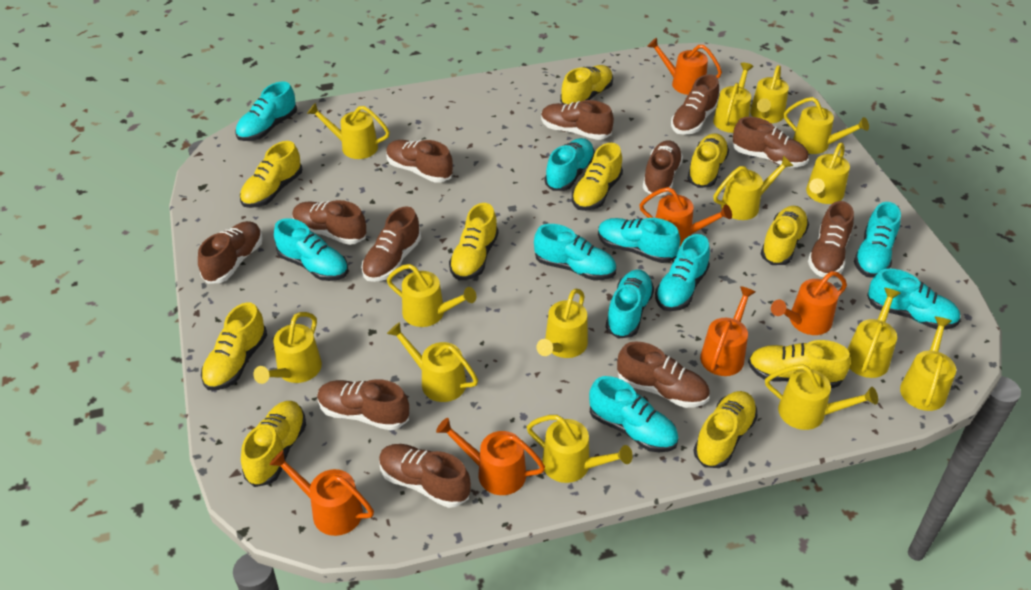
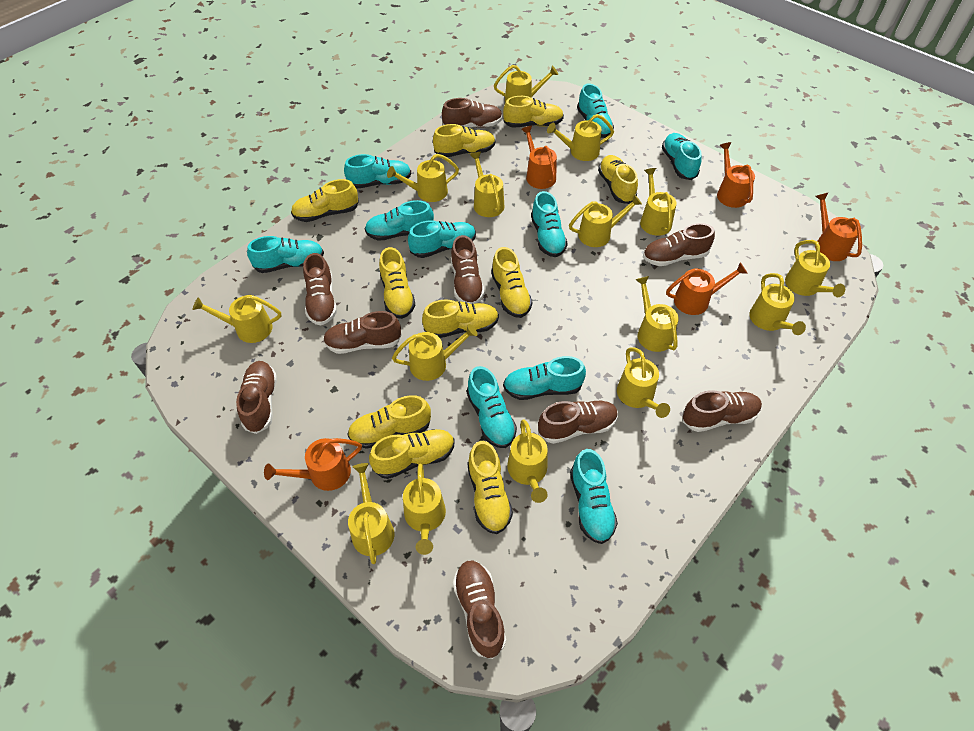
brown shoe: [198,221,263,284] [292,200,366,245] [317,379,409,430] [361,206,421,282] [379,444,471,508] [386,140,453,183] [541,100,614,140] [617,341,710,408] [643,140,683,196] [671,74,719,135] [732,117,809,167] [808,201,854,277] = 12 -> [236,361,277,434] [303,253,337,325] [323,311,402,354] [442,98,503,128] [451,235,485,304] [453,560,506,659] [538,400,618,444] [643,223,715,266] [682,390,762,432] = 9
orange watering can: [270,450,374,536] [436,418,545,495] [640,187,732,246] [647,38,722,95] [700,286,756,376] [771,271,847,335] = 6 -> [264,438,362,491] [521,126,557,189] [666,263,748,315] [717,142,755,208] [815,193,862,261] = 5
yellow watering can: [253,312,322,384] [307,103,390,159] [387,264,476,327] [387,322,478,402] [527,415,633,483] [536,289,588,358] [713,63,754,133] [713,156,793,220] [750,65,789,123] [765,364,878,430] [784,97,869,154] [806,142,850,204] [847,288,901,378] [900,316,956,411] = 14 -> [193,295,281,343] [348,463,394,564] [387,154,459,202] [392,324,478,381] [403,464,446,555] [470,152,505,217] [494,65,558,103] [507,419,548,503] [547,114,614,161] [569,195,642,247] [617,347,670,418] [635,276,679,352] [640,168,676,236] [749,273,806,335] [785,240,845,297] = 15

